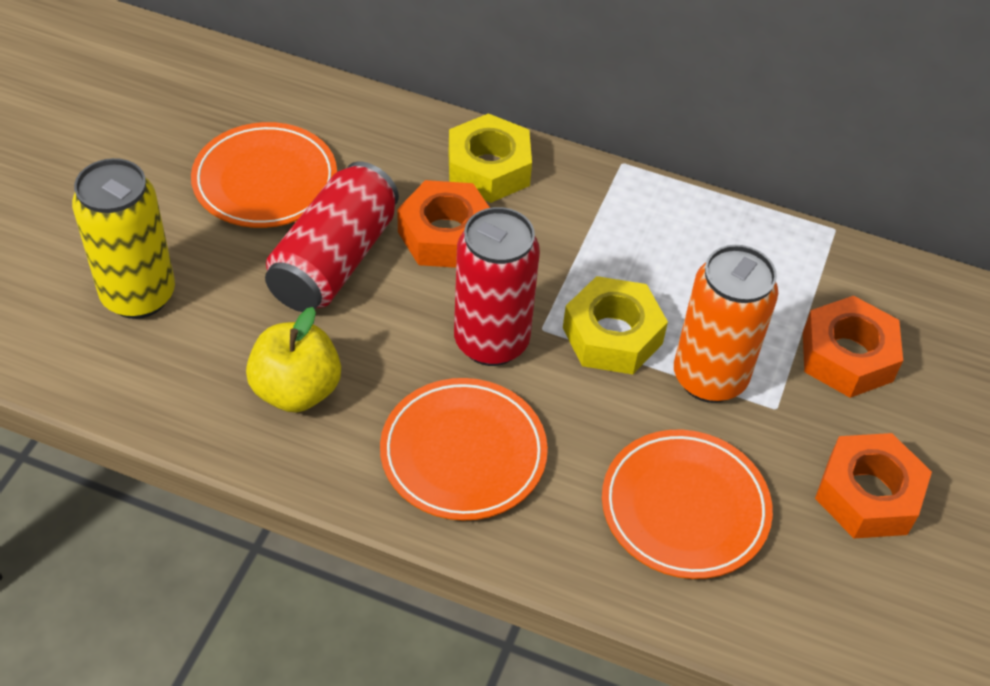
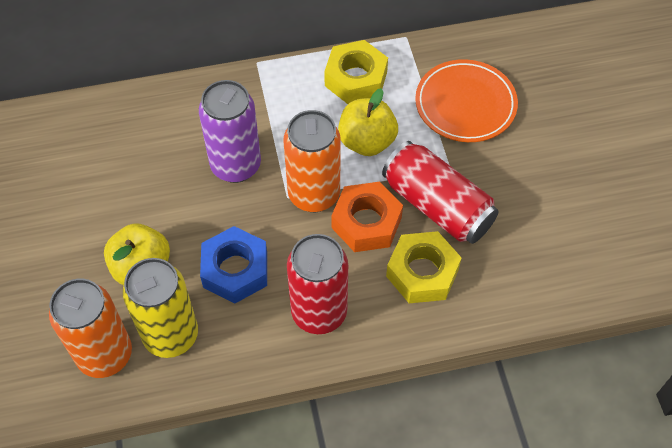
blue nut: none = 0 -> [200,226,267,303] = 1
orange can: [674,245,778,403] = 1 -> [49,279,132,378] [283,110,341,212] = 2
orange nut: [397,180,490,268] [803,296,903,398] [815,433,932,539] = 3 -> [332,182,403,252] = 1
orange plate: [191,122,337,228] [380,378,548,521] [602,430,773,579] = 3 -> [415,59,518,142] = 1
purple can: none = 0 -> [199,80,261,183] = 1
yellow apple: [246,307,341,413] = 1 -> [104,223,170,285] [338,88,398,156] = 2

